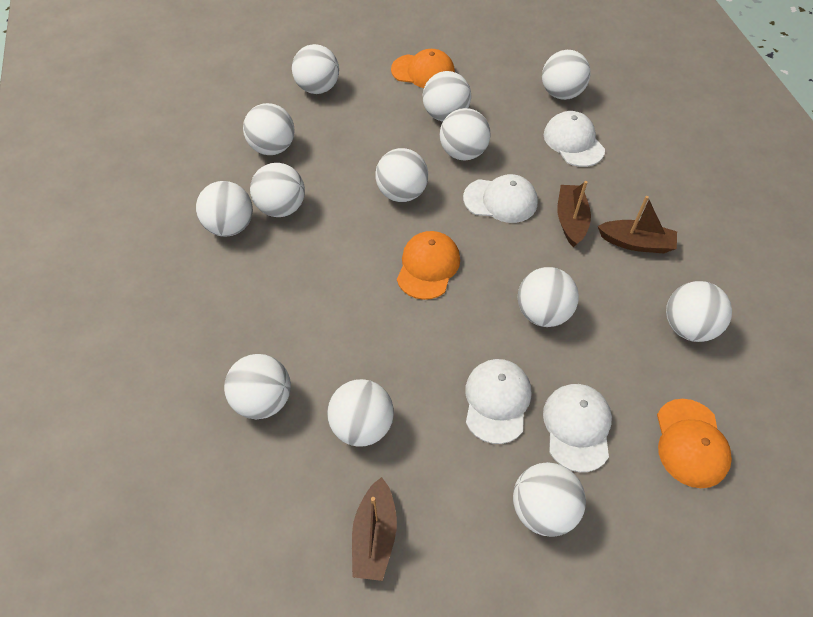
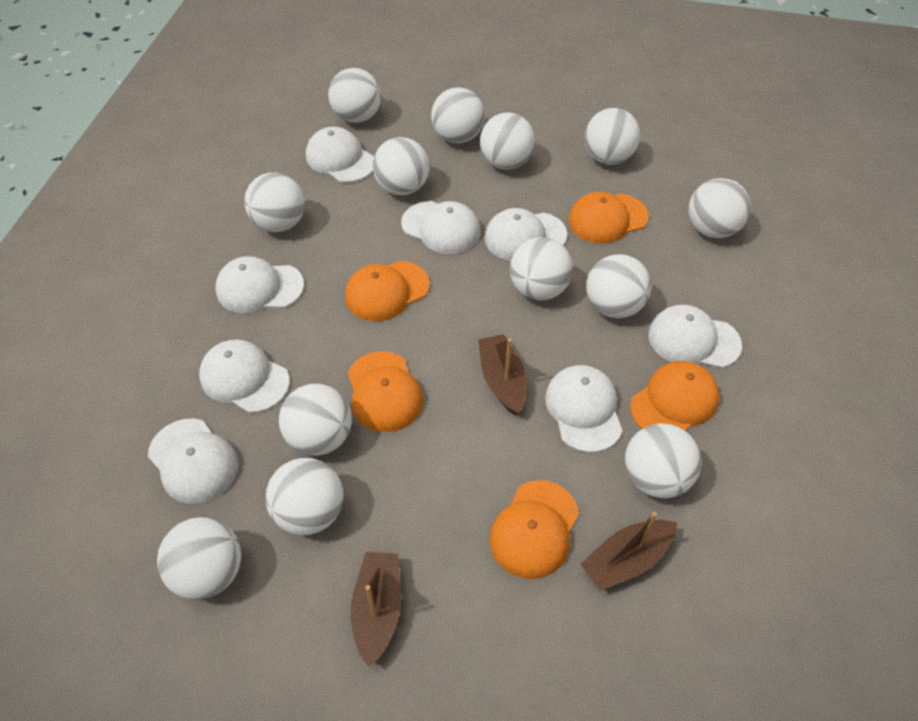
orange cap: [391,49,455,88] [397,231,460,300] [657,399,732,488] = 3 -> [345,261,430,322] [348,351,423,432] [490,480,579,579] [568,192,649,244] [630,361,719,431] = 5
white cap: [463,174,538,223] [465,359,531,444] [543,384,612,472] [544,111,605,167] = 4 -> [148,418,238,504] [199,339,290,413] [216,256,304,313] [306,127,374,183] [401,201,481,254] [484,208,567,261] [545,365,623,453] [648,305,742,368] = 8

